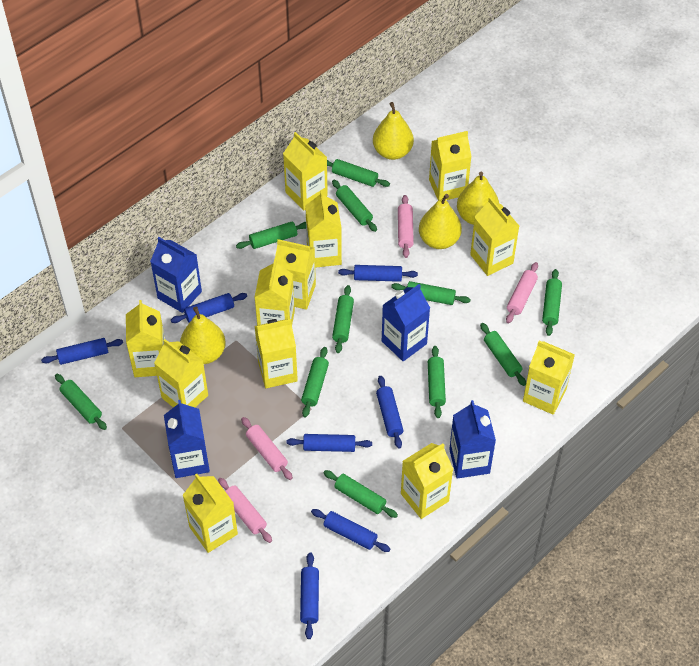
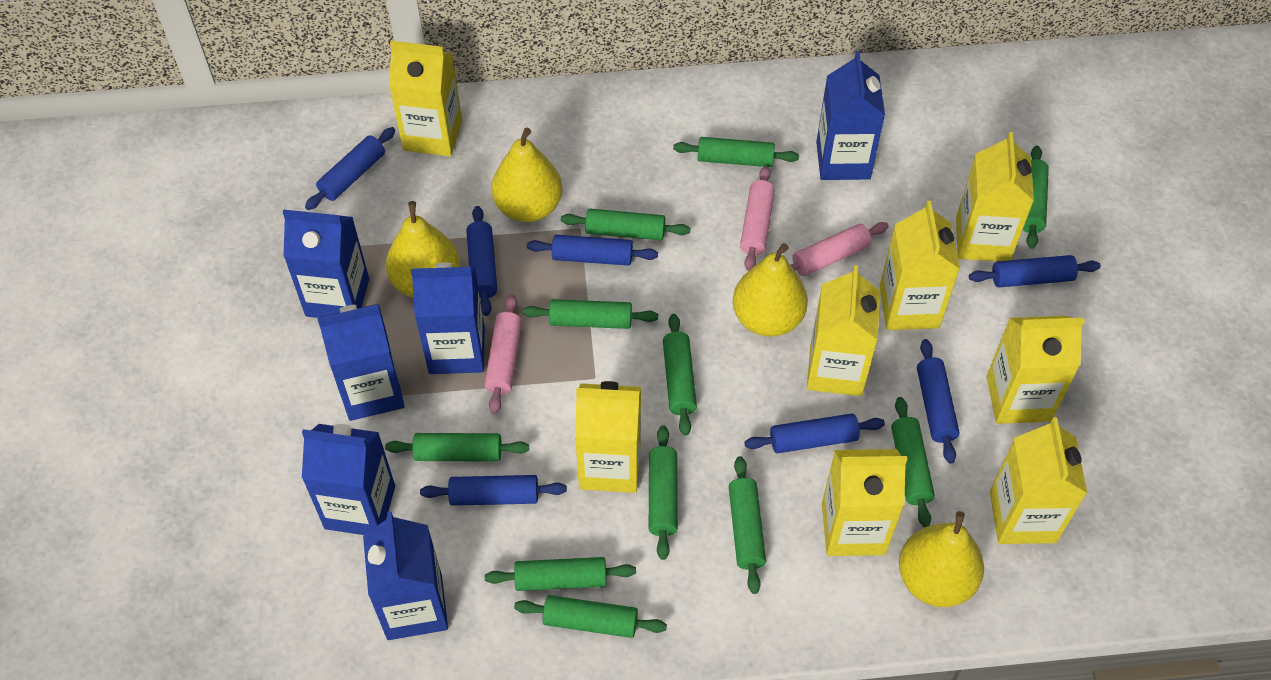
blue carton: [150,237,202,313] [164,400,210,478] [382,284,430,361] [449,400,496,479] = 4 -> [283,209,369,318] [302,424,395,535] [317,304,405,421] [363,512,448,640] [411,263,485,374] [816,51,885,180] = 6
pink rolling pin: [218,478,272,543] [241,417,293,480] [398,195,414,258] [506,262,538,323] = 4 -> [484,294,522,414] [740,166,775,271] [790,222,889,276] = 3
yellow carton: [126,300,165,377] [154,339,208,408] [183,474,238,553] [255,259,295,325] [255,319,298,388] [275,239,316,310] [283,132,328,210] [305,190,342,268] [401,443,453,519] [429,131,472,200] [470,197,519,276] [523,341,575,414] = 12 -> [389,41,462,156] [575,381,641,493] [807,265,880,396] [822,449,907,556] [879,201,960,330] [956,132,1034,261] [986,316,1085,424] [990,417,1087,544] = 8

